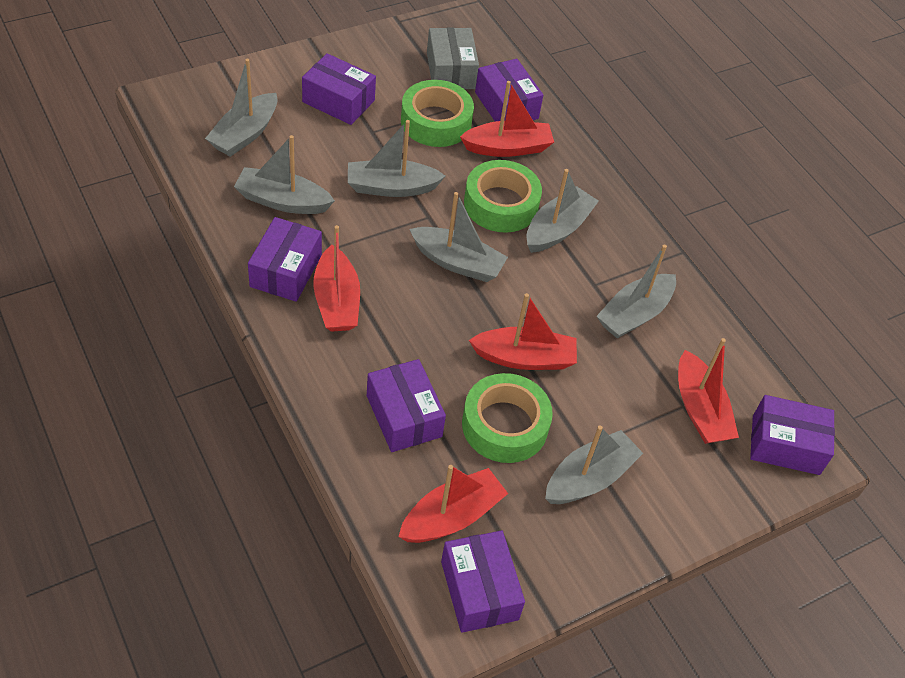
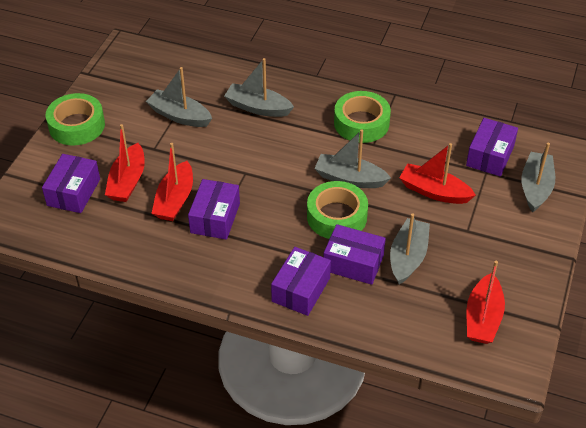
grey boat: [205,59,277,157] [234,135,335,214] [348,120,445,197] [410,192,508,282] [527,169,599,253] [545,425,643,504] [597,245,676,339] = 7 -> [146,67,212,127] [224,58,294,117] [314,129,391,188] [390,213,430,284] [521,142,555,212] = 5
grey box: [427,27,479,89] = 1 -> none = 0
purple box: [248,217,322,302] [302,53,376,125] [367,359,446,452] [441,531,525,633] [475,59,543,122] [750,395,835,475] = 6 -> [42,154,100,213] [188,179,240,240] [271,247,331,316] [324,224,386,285] [466,118,518,177] = 5
red boat: [313,225,360,332] [399,465,508,543] [460,81,554,157] [469,293,577,370] [678,338,739,444] = 5 -> [105,124,145,202] [151,143,193,221] [399,143,476,204] [467,261,505,344] = 4

